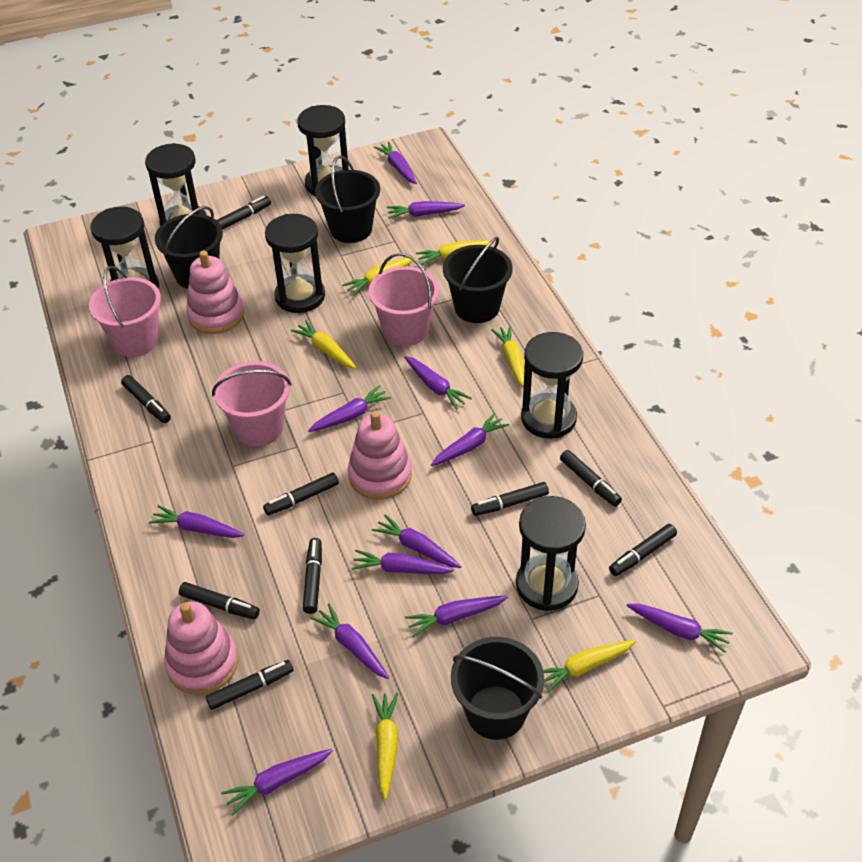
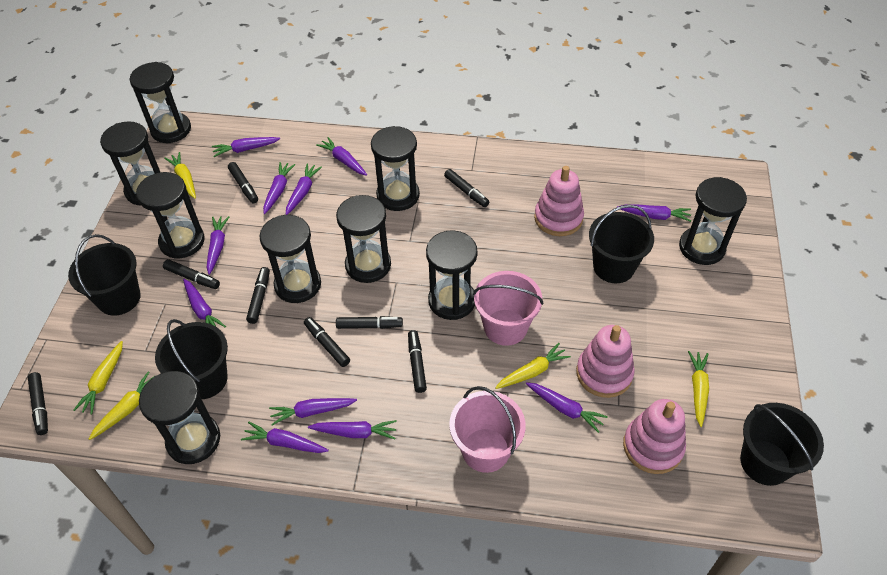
black hourglass: [90,207,159,289] [145,143,207,226] [265,214,325,313] [297,105,349,196] [516,496,586,611] [521,332,583,439] = 6 -> [100,121,160,205] [130,62,191,143] [136,172,205,259] [139,371,220,464] [259,215,321,303] [336,195,391,283] [371,126,420,211] [426,230,478,320] [679,177,747,265] = 9
black marker: [121,375,171,423] [179,582,260,619] [206,660,294,710] [217,196,271,230] [263,472,339,515] [303,538,322,614] [471,482,549,516] [560,450,622,506] [609,524,677,576] = 9 -> [28,372,48,435] [163,259,220,289] [228,162,258,203] [246,267,270,324] [304,317,350,367] [336,316,403,329] [408,330,427,393] [444,169,489,207] = 8
pink bucket: [89,266,161,357] [212,361,291,446] [368,253,439,346] = 3 -> [449,386,526,473] [473,271,543,346] = 2
purple carrot: [149,505,245,538] [221,749,333,815] [308,385,391,432] [310,603,389,679] [351,550,454,574] [372,514,462,568] [374,142,417,184] [387,201,465,219] [404,356,472,410] [405,596,508,637] [431,413,509,466] [626,604,733,653] = 12 -> [183,279,226,328] [206,216,229,275] [212,137,280,157] [241,422,329,453] [263,162,295,214] [269,398,357,425] [286,163,322,215] [308,420,397,439] [316,137,367,176] [526,382,608,433] [617,205,691,222] = 11
yellow carrot: [291,320,356,369] [342,256,415,296] [372,693,398,799] [416,240,495,265] [491,325,524,388] [543,640,636,693] = 6 -> [74,341,123,415] [89,371,153,440] [164,152,196,199] [495,343,571,389] [688,351,709,427] = 5

